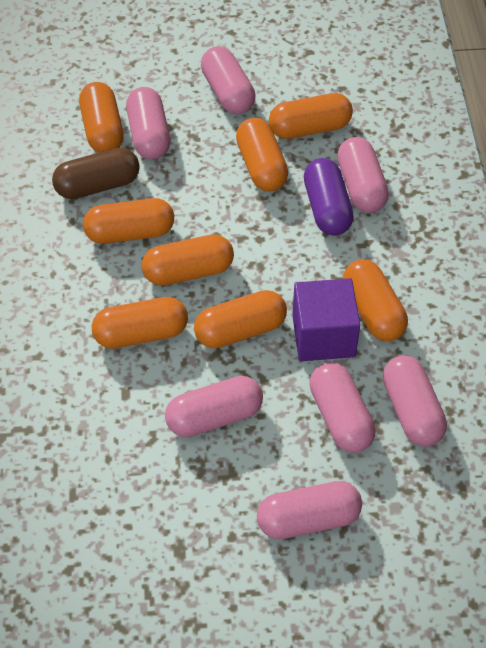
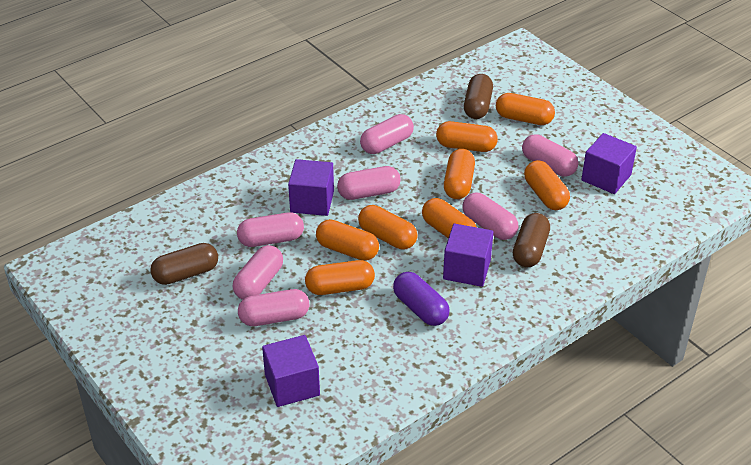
brown capsule: [52,148,140,199] = 1 -> [150,243,218,285] [464,74,493,119] [513,213,550,267] = 3
purple cube: [292,278,360,361] = 1 -> [262,335,320,407] [288,159,334,216] [443,224,493,287] [581,133,637,194] = 4

